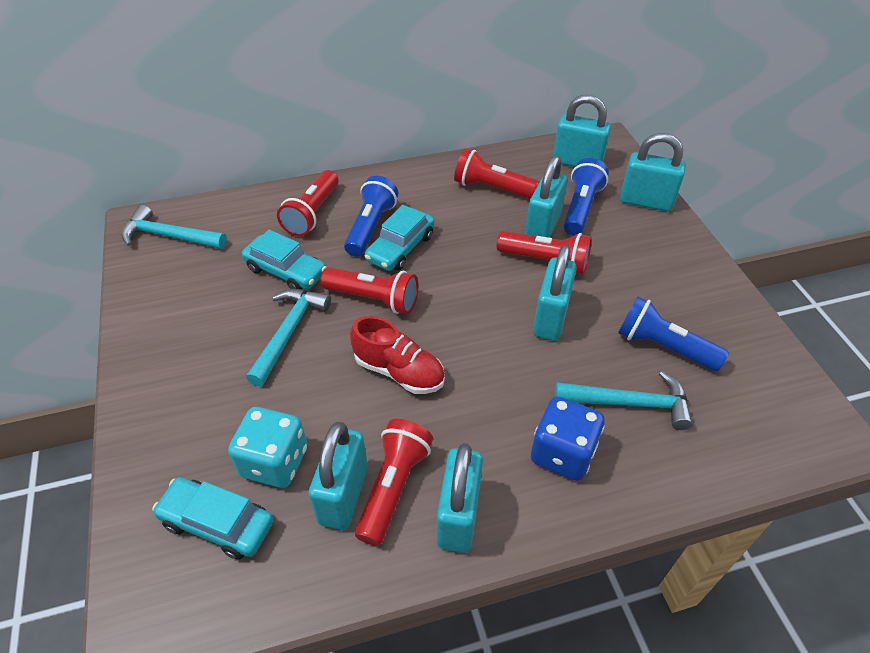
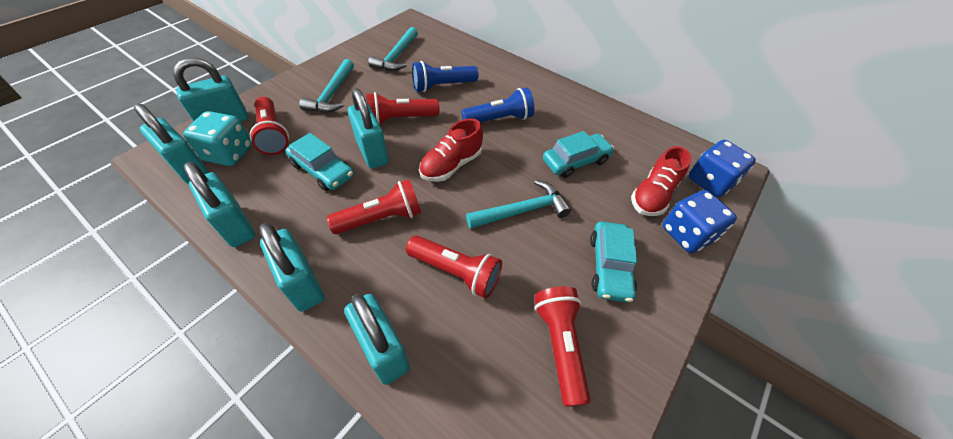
blue dice: [531,397,605,481] = 1 -> [663,190,737,253] [689,140,756,197] = 2
blue flashlight: [344,176,398,257] [564,158,609,235] [618,297,729,371] = 3 -> [412,61,479,92] [462,88,534,123] = 2
red shoe: [350,316,445,394] = 1 -> [419,118,483,182] [631,146,691,216] = 2

